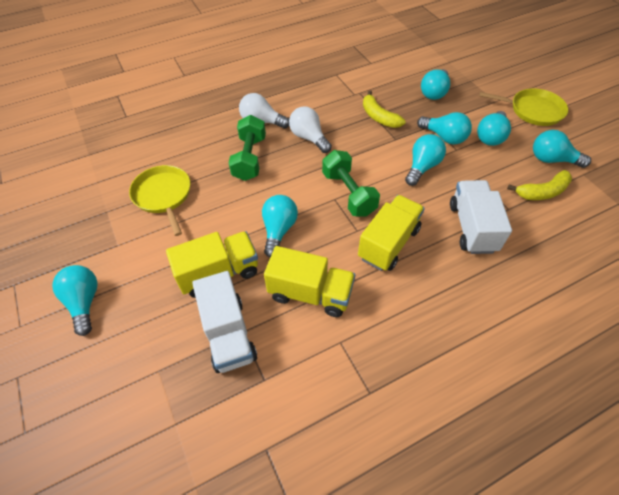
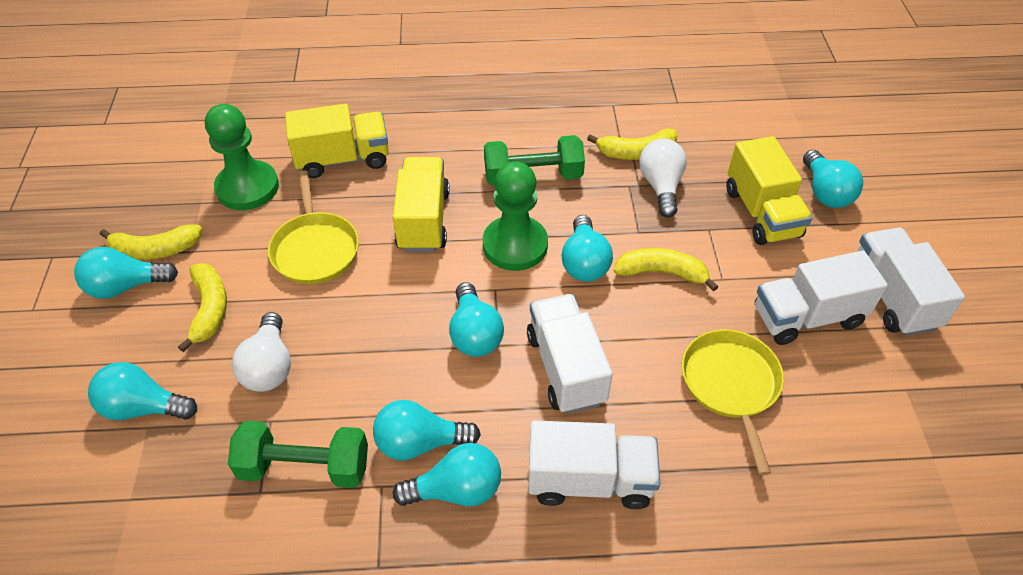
green pawn: none = 0 -> [205,104,279,210] [483,161,548,271] = 2
white truck: [192,271,257,373] [450,180,512,254] = 2 -> [527,294,613,414] [528,420,660,509] [755,251,888,345] [857,228,965,336] = 4
yellow banana: [363,90,406,128] [507,170,572,200] = 2 -> [100,224,202,260] [178,263,227,352] [587,128,678,160] [613,248,719,291] = 4

